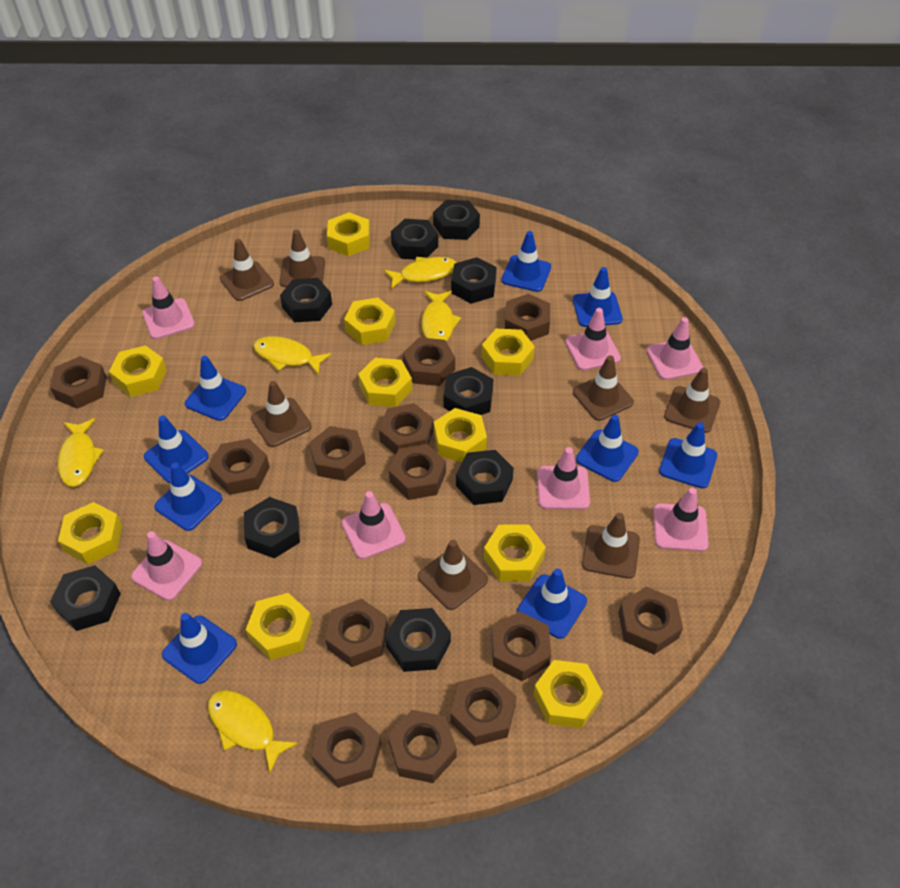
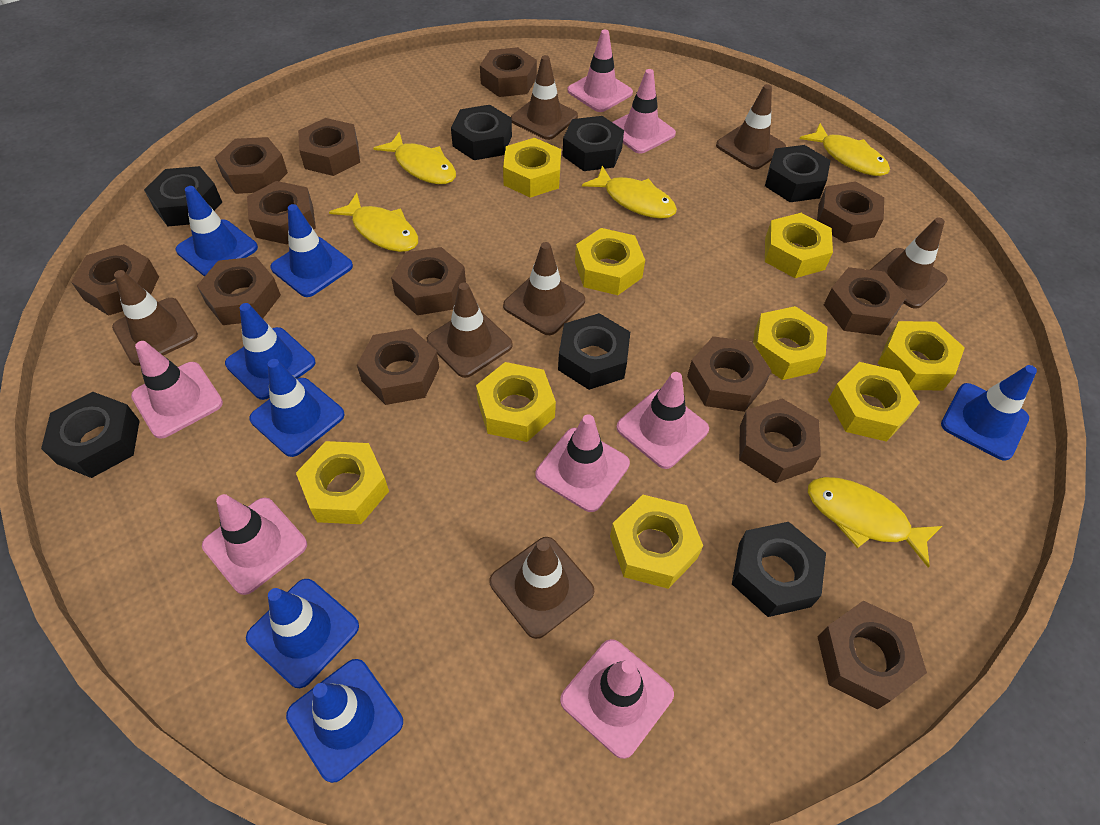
black nut: [50,565,121,631] [244,497,300,558] [280,278,332,322] [385,608,451,672] [391,219,438,260] [433,200,480,240] [443,367,493,415] [451,257,497,304] [456,450,514,505] = 9 -> [41,392,140,478] [144,166,222,226] [451,105,512,160] [558,313,630,390] [562,116,624,171] [732,522,826,617] [765,145,831,202] = 7
blue traffic cone: [144,416,209,483] [154,462,222,531] [162,613,237,684] [185,356,246,421] [501,231,551,292] [517,569,587,639] [573,267,623,327] [576,415,639,482] [659,422,717,489] = 9 -> [176,186,258,277] [225,303,315,400] [246,579,359,688] [249,359,344,457] [270,204,353,297] [286,659,403,783] [941,365,1037,460] = 7
yellow nut: [58,502,122,564] [109,345,167,397] [246,593,312,660] [327,212,370,256] [344,297,395,345] [358,358,412,407] [434,408,487,462] [482,329,535,375] [484,524,546,581] [533,660,603,728] = 10 -> [296,441,389,524] [476,362,556,442] [503,138,561,198] [575,228,645,295] [610,495,703,589] [753,306,827,380] [765,213,833,278] [828,362,920,442] [878,321,965,390] = 9

